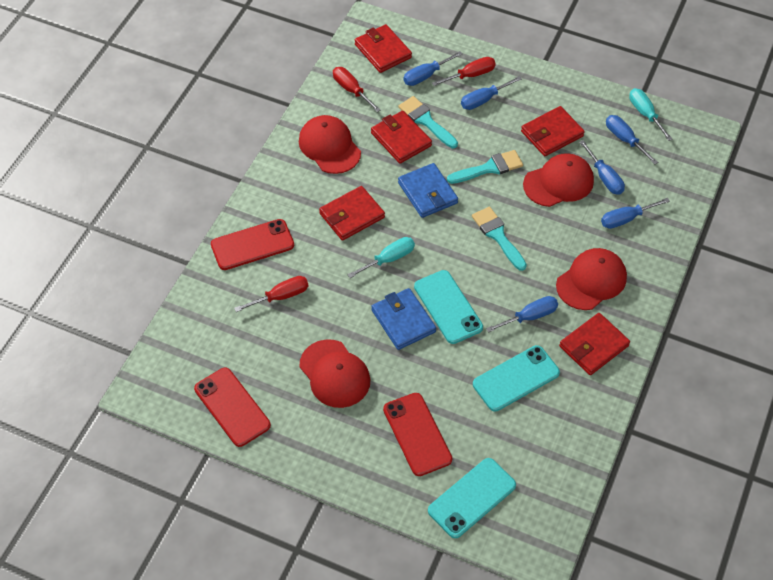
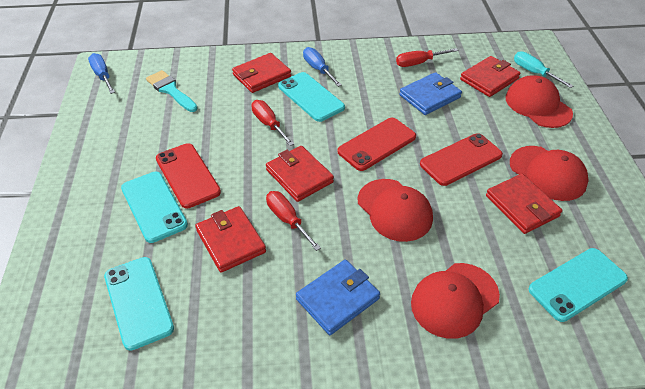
blue screwdriver: [403,51,463,86] [461,76,522,110] [486,296,558,333] [579,140,625,195] [601,198,670,229] [606,115,658,165] = 6 -> [88,53,115,94] [303,47,342,87] = 2
turquoise brush: [398,96,458,148] [447,150,523,184] [472,207,527,271] = 3 -> [146,70,198,112] = 1
turquoise phone: [414,270,483,344] [428,458,516,538] [473,345,560,411] = 3 -> [104,257,174,351] [121,172,188,243] [278,72,345,122] [529,248,628,322] = 4
turquoise screwdriver: [347,237,415,278] [629,88,673,141] = 2 -> [514,51,573,88] = 1

